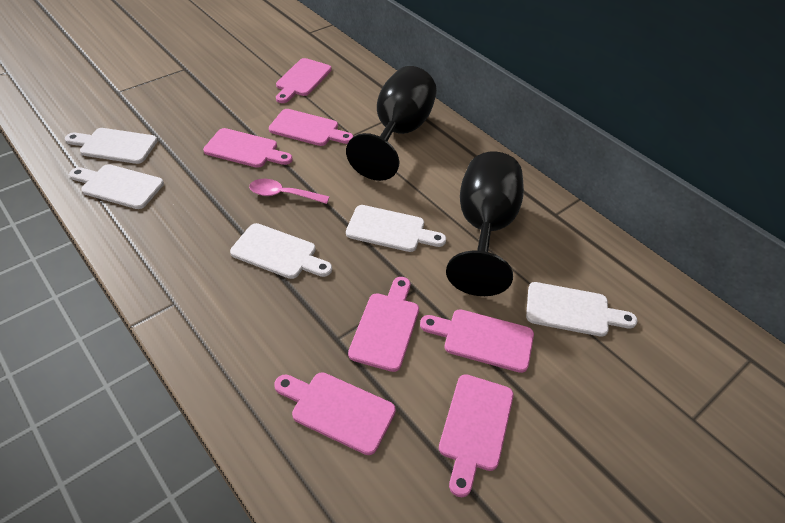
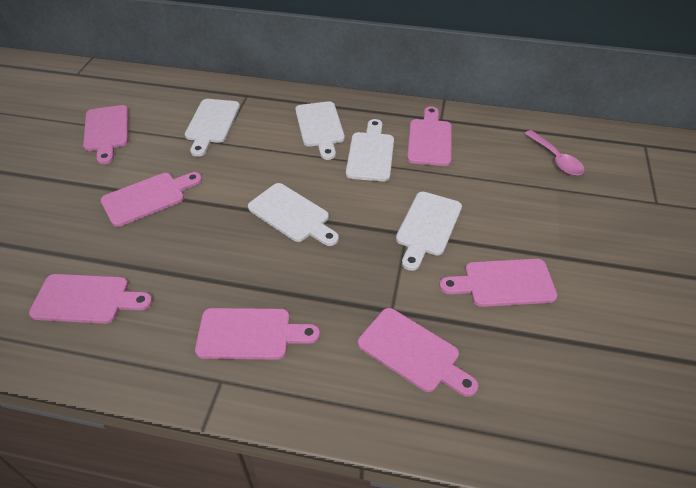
black goblet: [346,66,437,181] [446,152,524,296] = 2 -> none = 0

